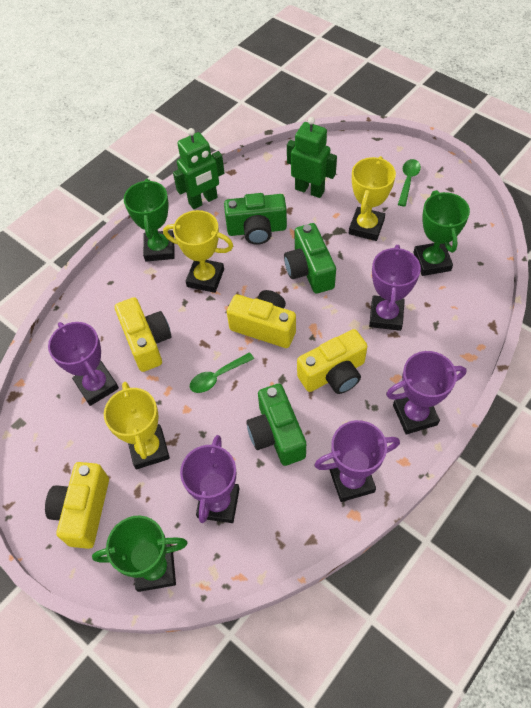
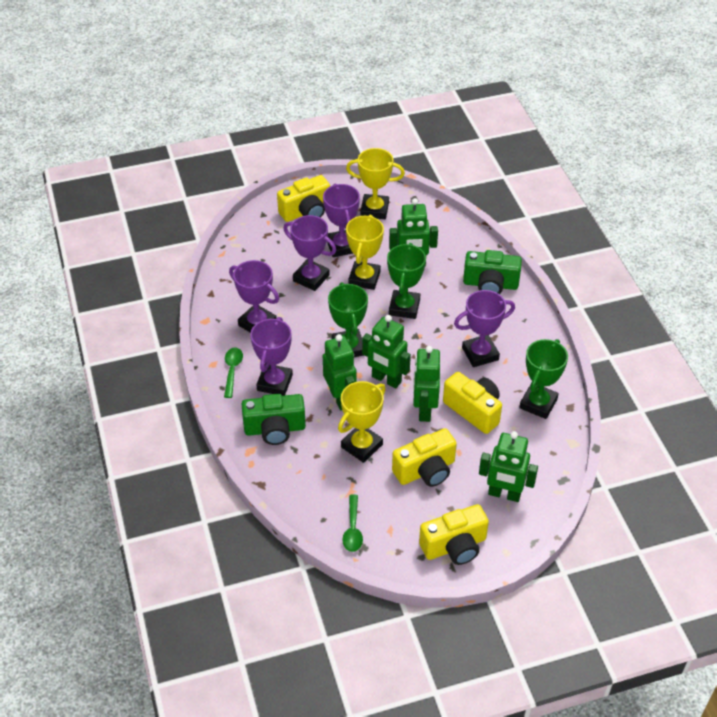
green camera: [224,193,287,245] [246,383,306,466] [284,223,336,294] = 3 -> [242,394,306,445] [463,250,522,294] = 2
green robot: [173,128,224,209] [287,117,337,198] = 2 -> [323,334,357,411] [362,315,411,389] [389,198,438,266] [413,346,440,422] [479,431,538,502] = 5

